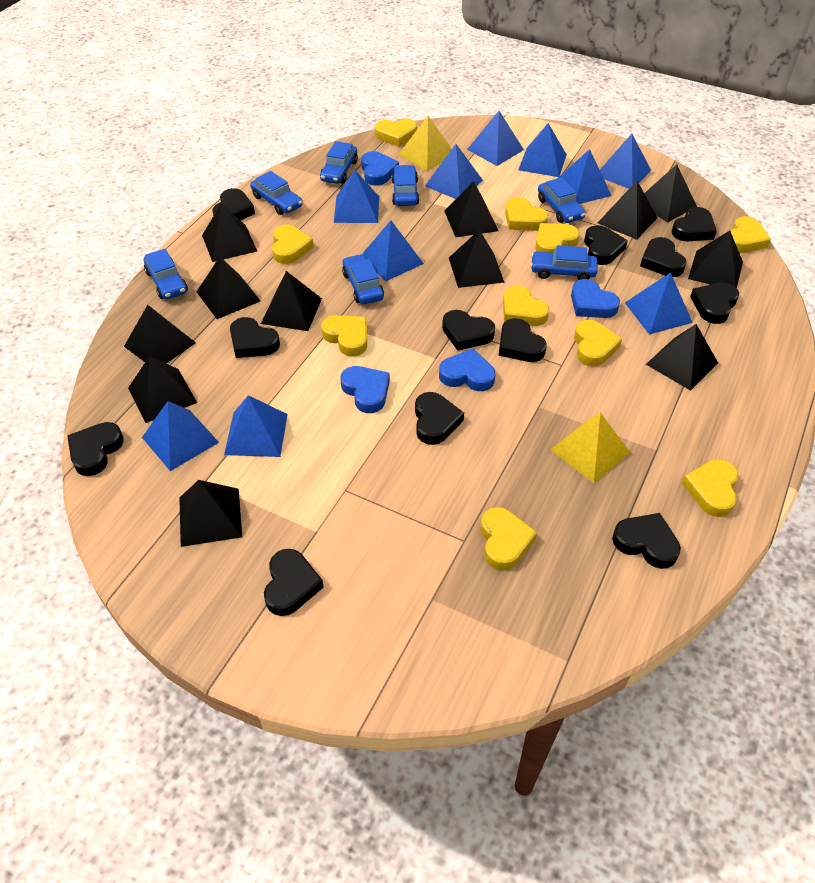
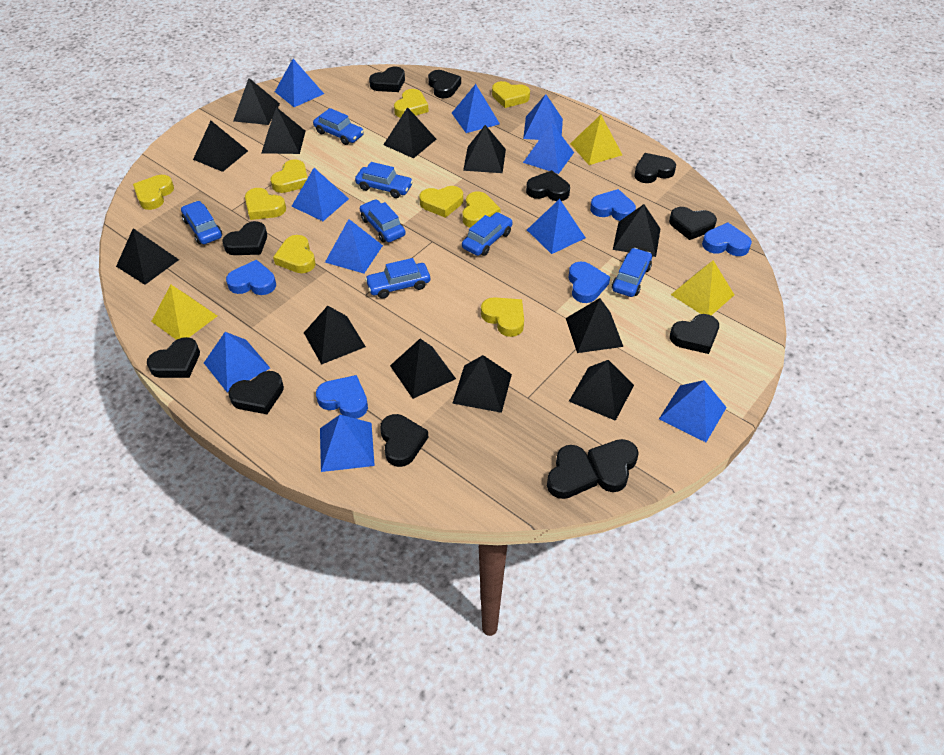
blue heart: [340,366,390,413] [361,151,399,186] [439,348,496,391] [571,279,620,318] = 4 -> [226,260,276,295] [316,375,368,419] [568,262,610,303] [590,189,636,221] [702,222,752,256] = 5
yellow heart: [272,224,314,264] [321,315,367,357] [375,118,417,147] [480,507,537,571] [503,286,550,326] [505,197,548,231] [535,223,580,253] [574,320,622,367] [682,459,739,517] [730,216,771,253] = 10 -> [133,175,174,210] [245,188,286,220] [271,159,308,193] [273,235,316,273] [394,89,429,118] [419,186,463,218] [462,191,501,228] [481,297,524,337] [492,81,530,108] = 9
yellow pyramid: [399,116,452,171] [550,412,630,483] = 2 -> [151,285,217,340] [570,115,622,165] [671,260,734,315] = 3

